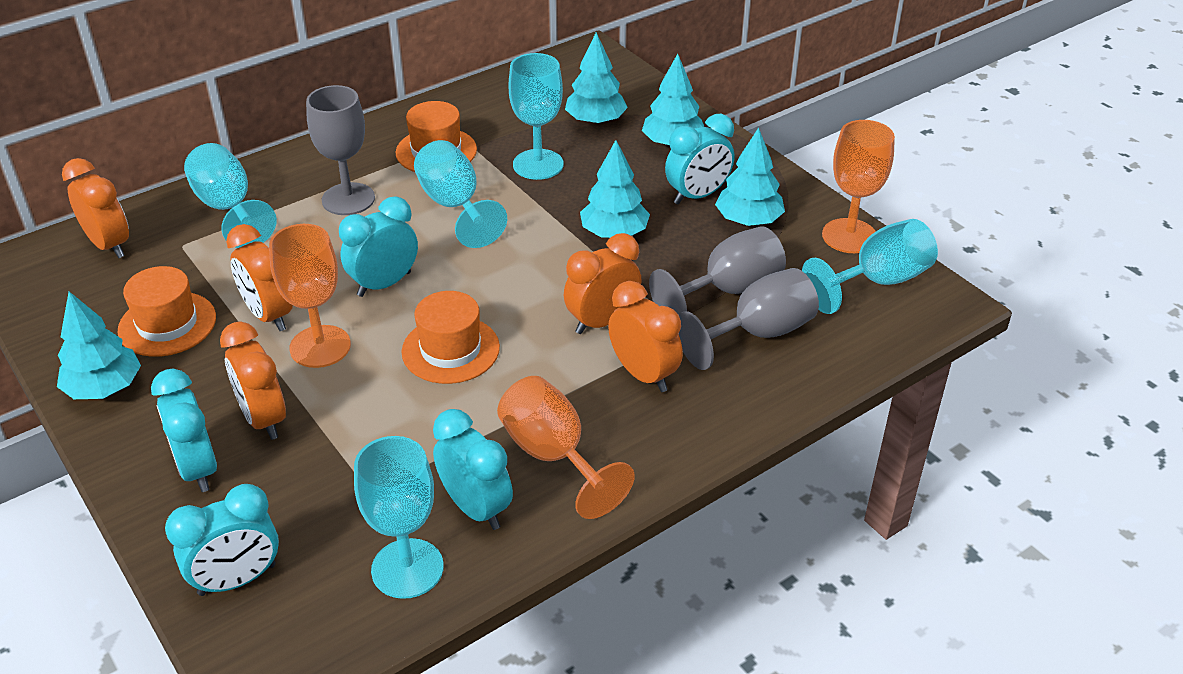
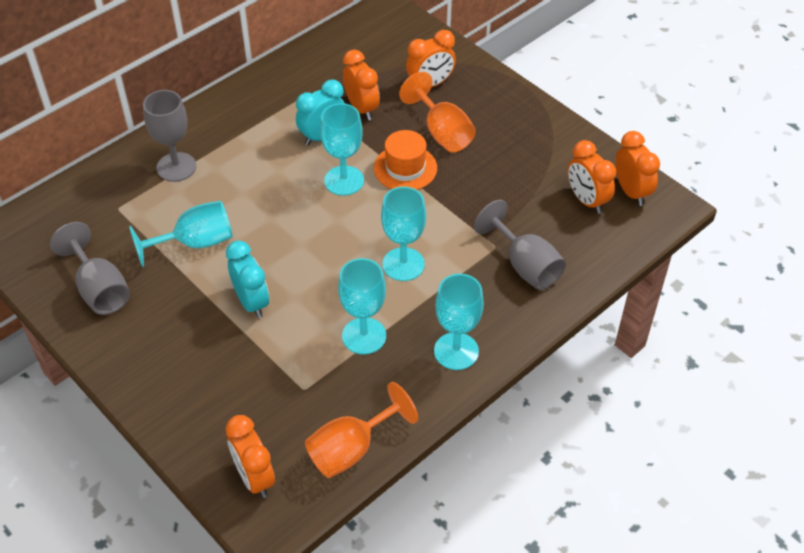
orange goblet: [269,224,351,368] [497,376,635,519] [822,120,895,253] = 3 -> [305,382,418,478] [399,72,476,152] = 2
orange hat: [117,266,216,357] [396,101,477,172] [401,291,500,384] = 3 -> [374,130,437,190] = 1
turquoise clock: [151,369,217,492] [165,484,279,596] [339,196,418,297] [433,409,513,530] [665,114,734,205] = 5 -> [226,241,269,318] [296,80,345,145] = 2
turquoise tree: [57,292,141,399] [565,32,628,125] [580,140,650,238] [642,54,704,147] [715,127,785,226] = 5 -> none = 0

